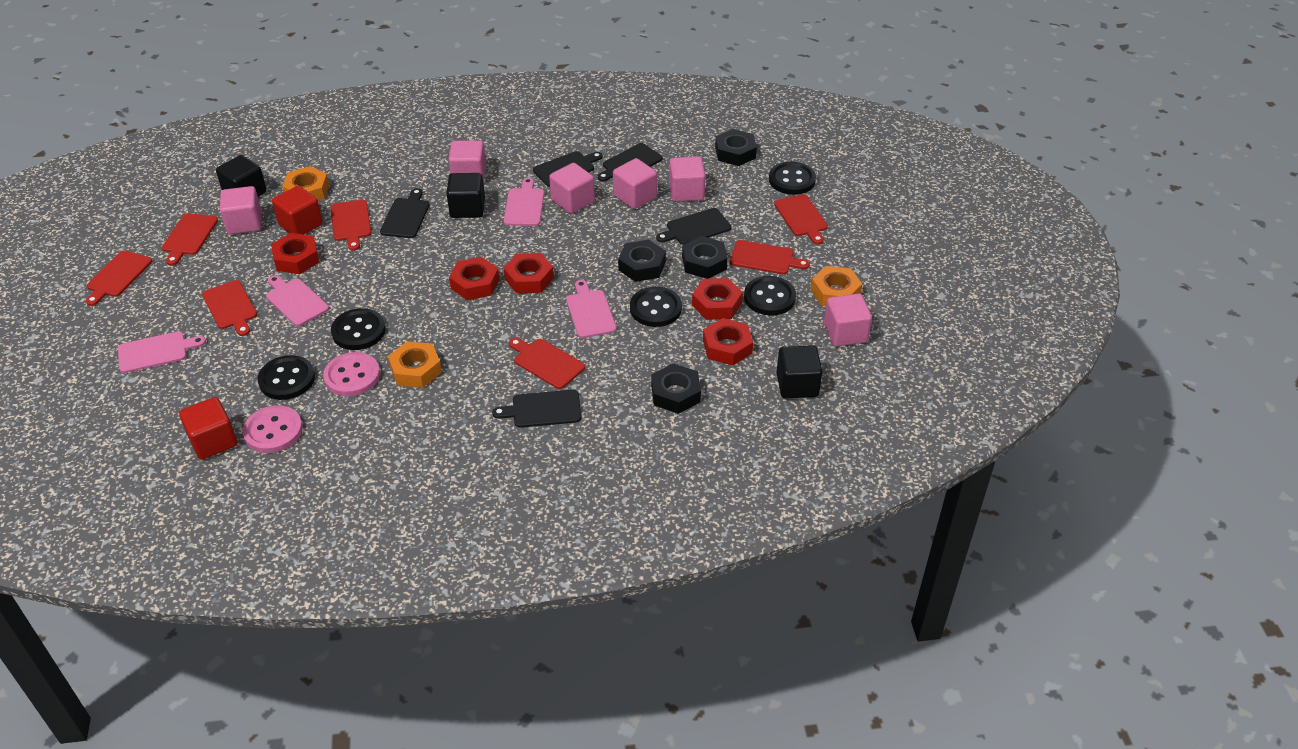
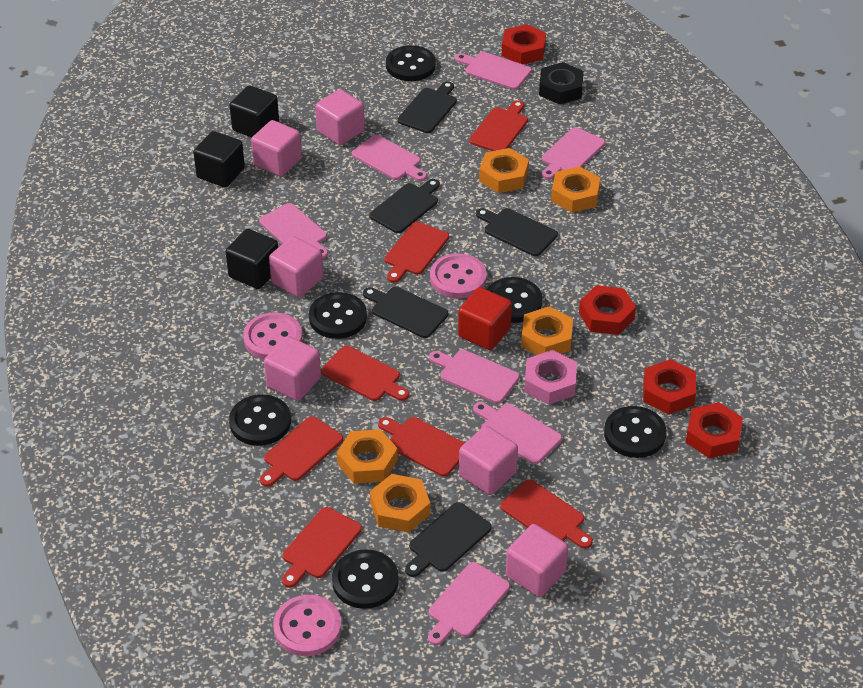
black button: [258,355,315,400] [331,308,386,350] [630,287,682,327] [744,276,796,316] [769,161,816,195] = 5 -> [229,394,291,446] [309,292,367,339] [332,549,399,609] [386,45,436,81] [487,277,542,323] [604,406,666,458] = 6
black nut: [618,240,666,282] [651,363,701,414] [682,236,728,279] [715,129,757,166] = 4 -> [539,62,584,105] = 1
orange nut: [282,166,329,201] [388,341,442,388] [811,266,862,306] = 3 -> [337,429,398,484] [370,474,430,533] [479,148,529,193] [521,306,573,355] [551,166,601,213] = 5
pink button: [243,406,303,453] [323,352,380,397] = 2 -> [243,312,302,359] [273,595,341,656] [430,253,487,298] = 3
pink cutting board: [118,331,206,373] [266,275,329,326] [504,178,544,226] [566,280,617,338] = 4 -> [259,203,328,259] [352,135,427,181] [428,562,510,645] [429,350,520,404] [455,52,532,90] [473,402,562,464] [542,127,605,180] = 7
pink nut: none = 0 -> [524,350,577,405] = 1
red cube: [179,397,237,460] [272,186,323,235] = 2 -> [458,287,512,350] = 1
red nut: [271,233,319,274] [449,257,499,300] [504,253,554,293] [692,278,743,320] [703,318,753,365] = 5 -> [502,24,546,64] [579,285,636,335] [643,359,696,415] [685,402,743,459] = 4

